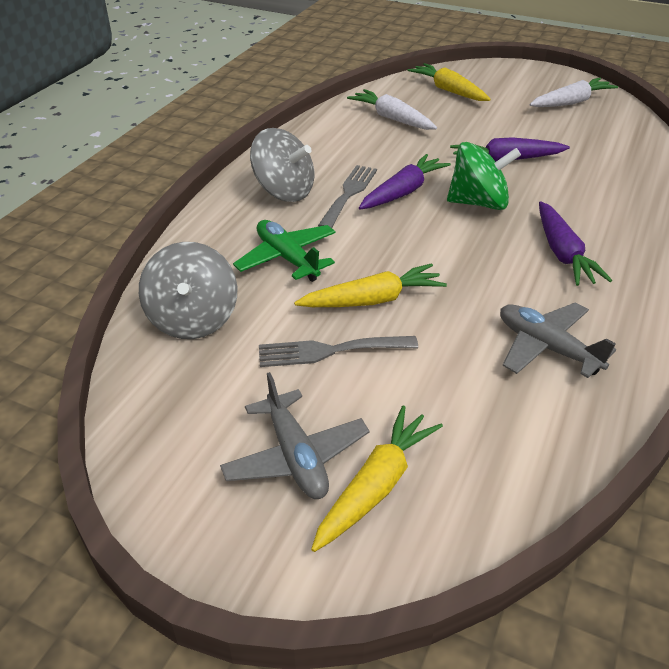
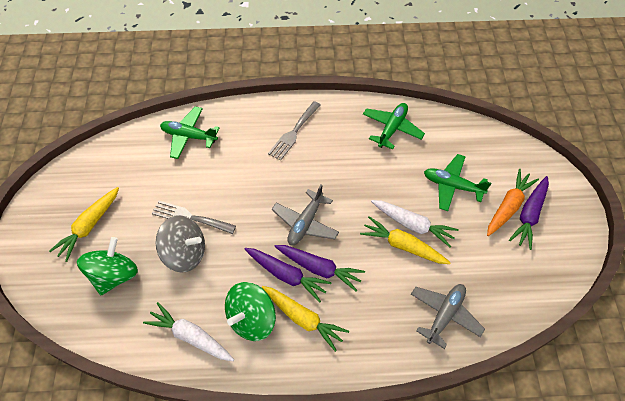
green plane: [233,220,336,282] = 1 -> [160,106,219,159] [363,103,425,150] [424,154,491,211] = 3
green spinning top: [447,142,521,210] = 1 -> [77,237,138,295] [225,282,276,341] = 2
grey spinning top: [139,242,237,339] [250,128,314,202] = 2 -> [156,215,205,273] = 1
orange carrot: none = 0 -> [487,169,539,236] = 1

